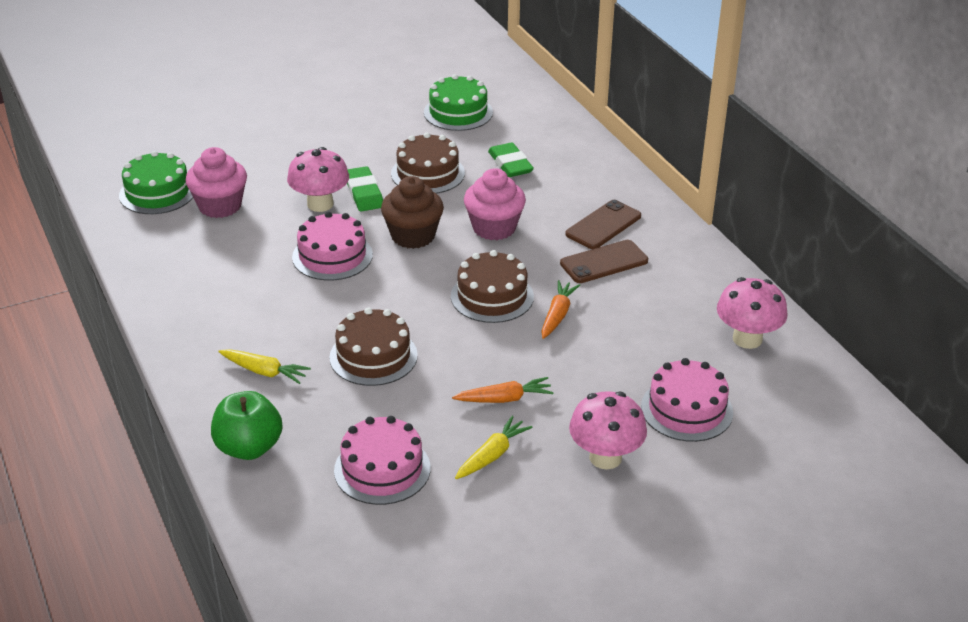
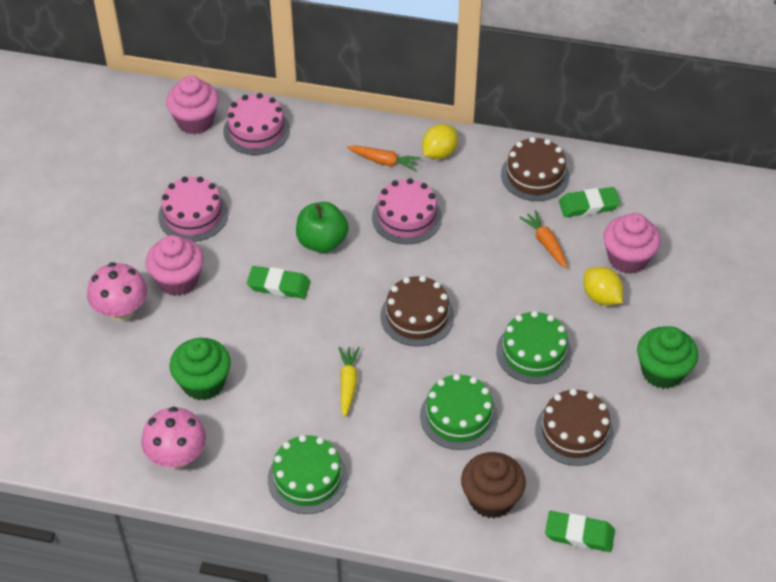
brown phone: [560,240,648,283] [565,200,641,249] = 2 -> none = 0
green cake: [119,151,193,214] [424,74,493,131] = 2 -> [268,435,348,514] [420,374,498,450] [496,311,572,384] = 3
green cupcake: none = 0 -> [169,338,231,401] [637,326,698,389] = 2
green eraser: [347,166,383,211] [488,142,534,177] = 2 -> [247,266,310,299] [545,511,615,552] [559,187,621,217] = 3
pink cupcake: [185,147,247,218] [464,168,526,240] = 2 -> [146,235,204,296] [166,76,219,134] [603,213,661,274] = 3
pink mushroom: [287,147,349,212] [569,391,647,470] [717,277,787,349] = 3 -> [87,262,147,321] [141,407,206,469] = 2
yellow carrot: [218,349,311,384] [455,416,533,479] = 2 -> [338,347,360,417] = 1
yellow lemon: none = 0 -> [422,124,458,159] [584,267,623,306] = 2

